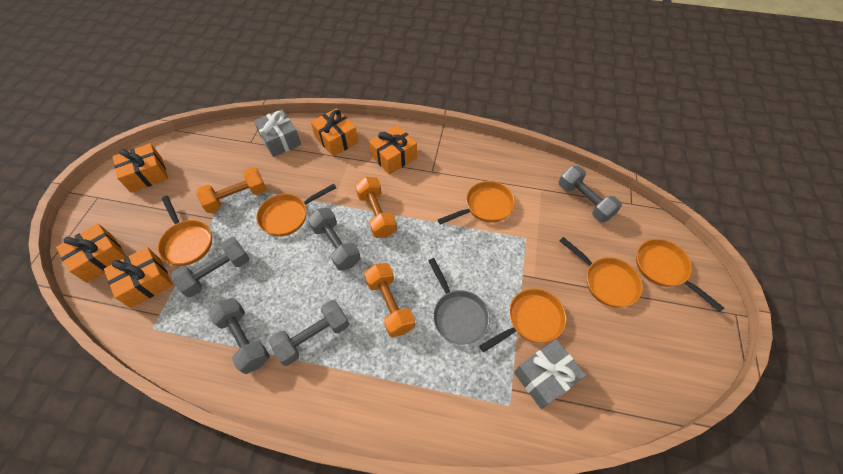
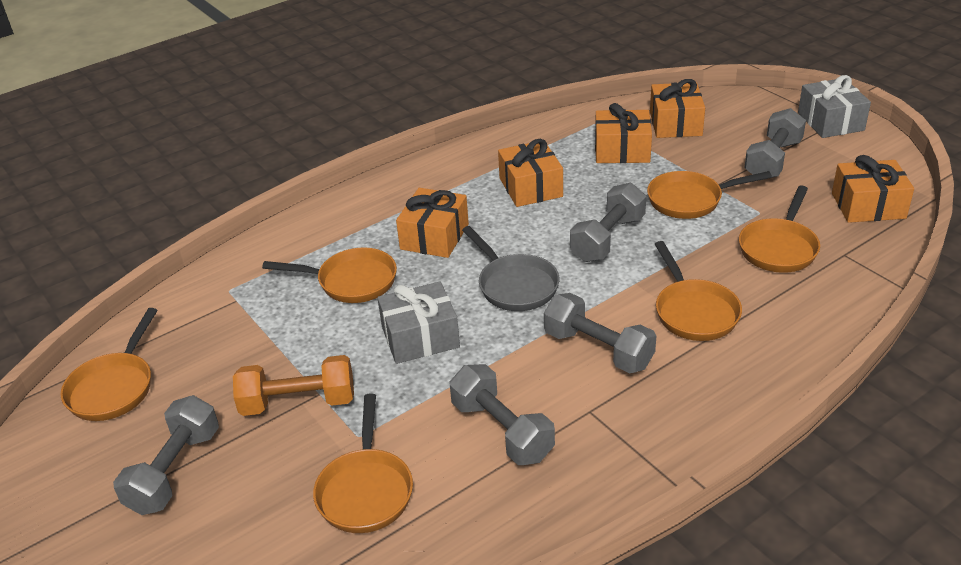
orange dumbbell: [196,167,266,213] [355,176,397,238] [364,263,415,337] = 3 -> [233,355,354,416] = 1

